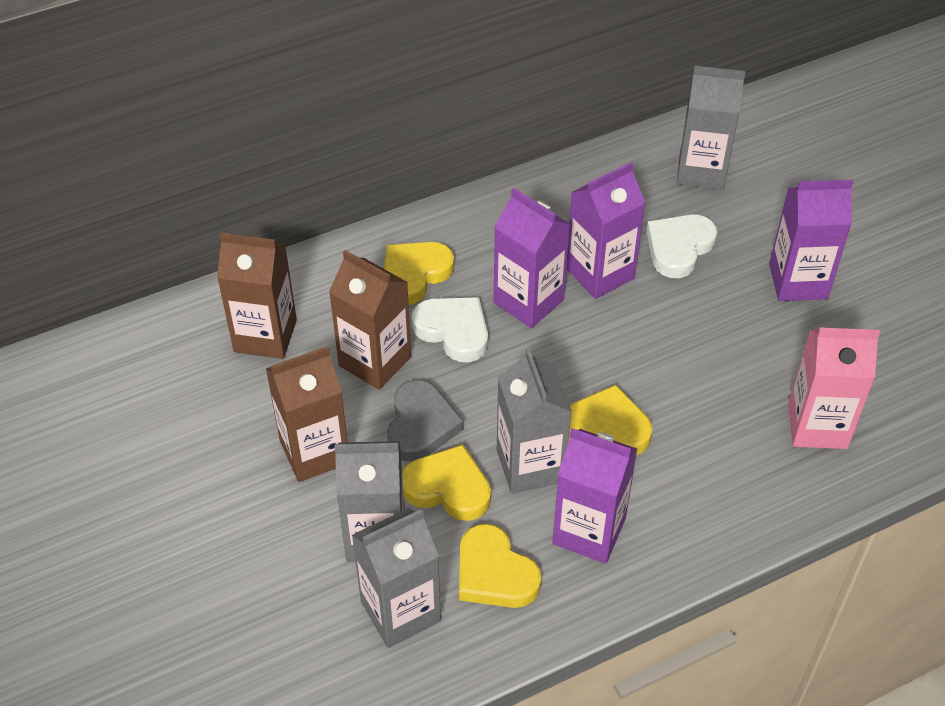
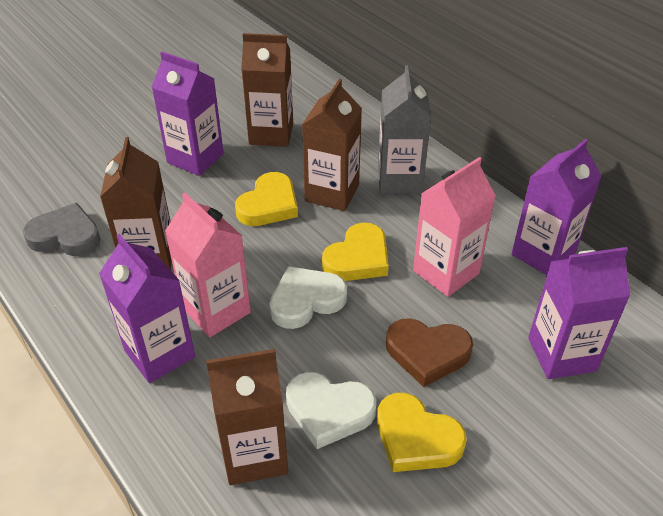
brown carton: [217,233,297,359] [266,346,348,482] [329,250,411,390] = 3 -> [100,137,172,270] [206,349,288,485] [241,33,293,147] [302,79,362,211] = 4
brown heart: none = 0 -> [386,318,473,387] = 1
grey carton: [334,441,405,562] [352,508,441,648] [497,348,572,494] [677,66,745,190] = 4 -> [378,65,431,193] = 1
pink carton: [788,328,880,449] = 1 -> [165,192,251,337] [413,157,496,297] = 2
yellow heart: [384,242,454,305] [402,444,491,521] [459,524,541,608] [569,385,652,455] = 4 -> [235,172,298,226] [322,222,389,281] [377,393,467,472] = 3

